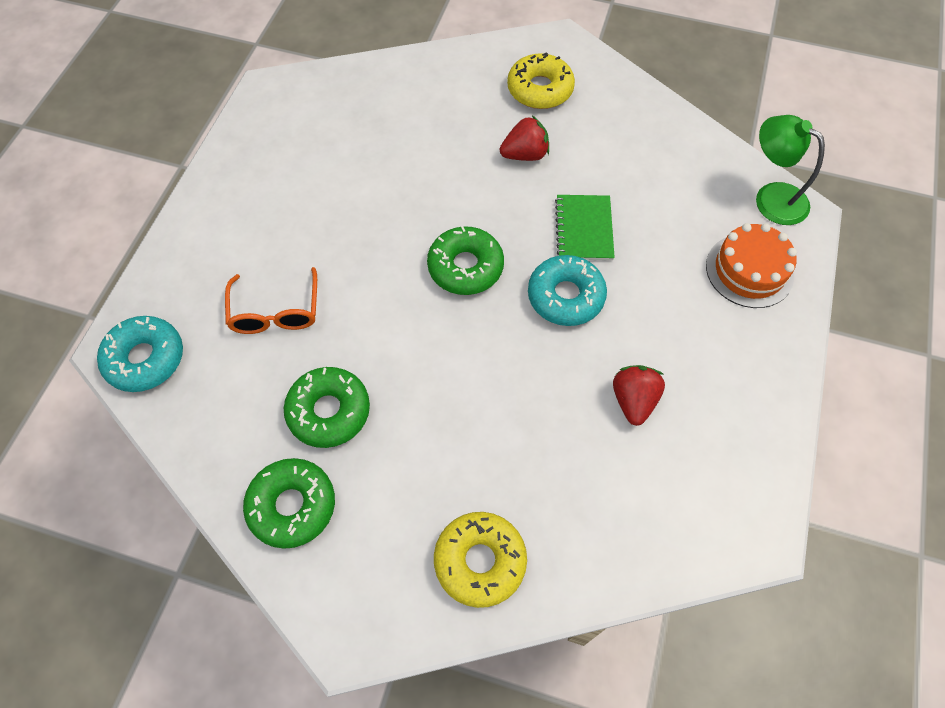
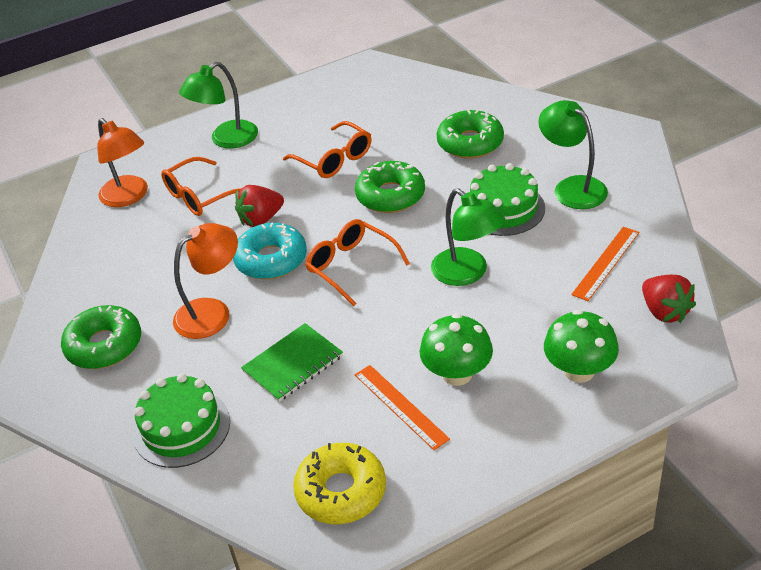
green cake: none = 0 -> [133,373,230,468] [470,163,545,236] = 2
green lamp: [756,115,825,225] = 1 -> [179,62,258,148] [431,188,505,286] [538,100,608,209] = 3
green mushroom: none = 0 -> [420,313,493,386] [544,310,619,383] = 2
orange cake: [706,223,797,308] = 1 -> none = 0
orange glasses: [225,267,317,334] = 1 -> [161,157,241,216] [283,121,372,178] [305,219,410,306] = 3
orange lamp: none = 0 -> [97,118,148,207] [173,223,238,339] = 2
orange ruler: none = 0 -> [355,365,450,450] [571,227,639,301] = 2
turquoise donut: [97,316,183,392] [528,255,607,326] = 2 -> [233,222,307,280] = 1
yellow donut: [434,512,527,608] [507,52,575,109] = 2 -> [293,443,386,524] = 1

